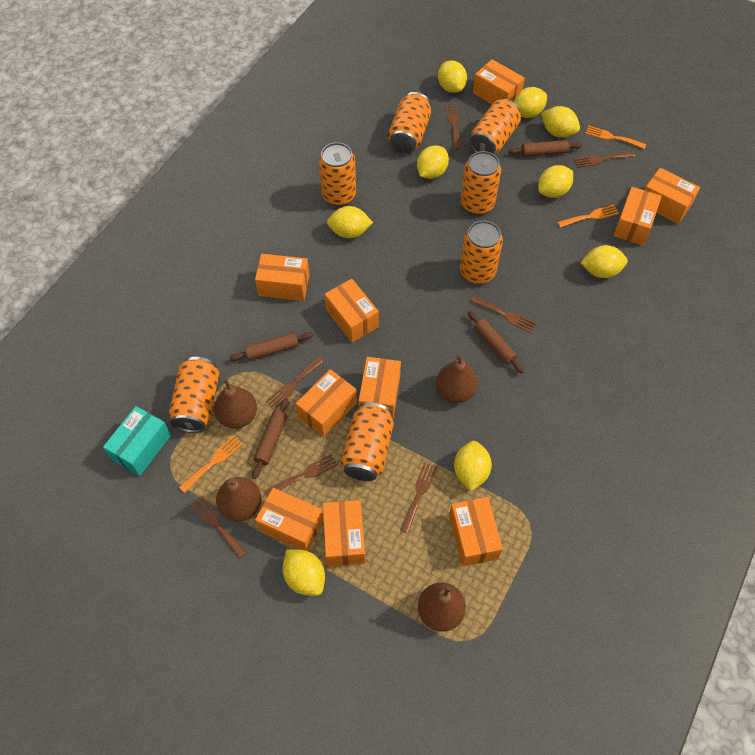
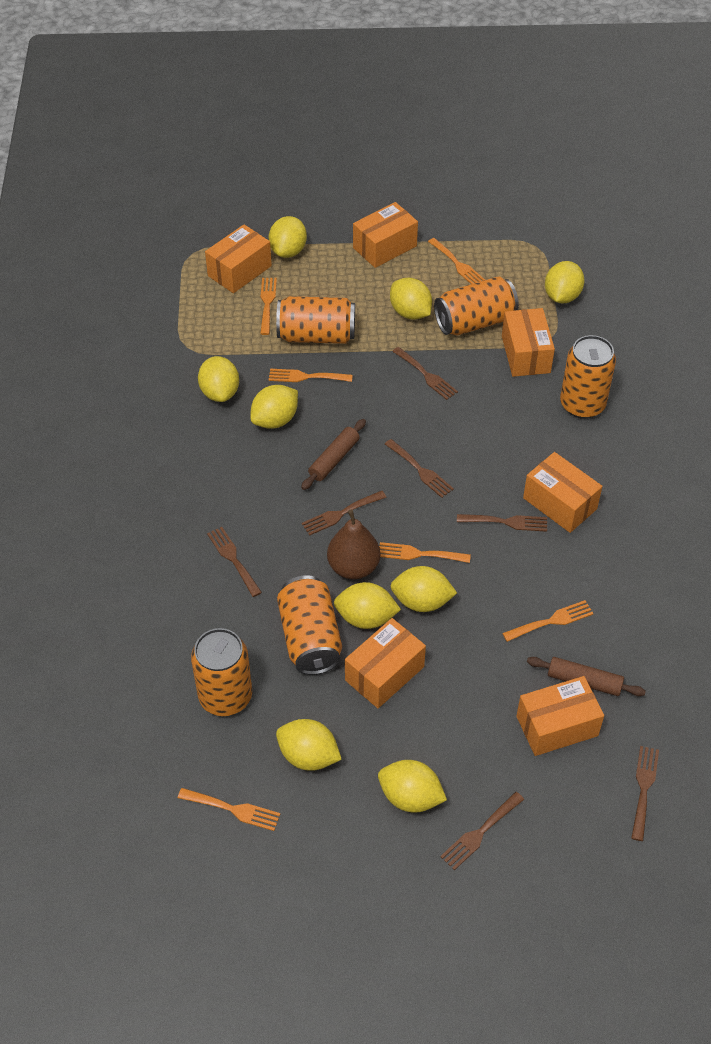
brown pear: [214,379,257,429] [216,477,261,521] [418,582,466,632] [436,354,478,403] = 4 -> [327,509,380,579] = 1
brown rolling pin: [229,332,313,361] [252,398,289,479] [468,311,524,373] [508,140,582,157] = 4 -> [301,419,366,490] [527,657,646,696] = 2
orange box: [255,254,310,301] [255,488,324,551] [296,369,357,437] [323,500,365,567] [325,279,379,343] [359,357,401,419] [449,497,503,566] [473,59,525,104] [613,187,662,246] [645,168,700,224] = 10 -> [205,225,272,293] [345,618,426,708] [353,202,418,268] [502,308,555,377] [516,676,604,756] [523,452,602,533] = 6
orange can: [169,357,219,433] [319,142,356,206] [341,402,394,481] [388,92,431,153] [460,221,503,284] [461,151,501,215] [470,99,521,154] = 7 -> [191,628,252,716] [276,296,355,344] [277,575,342,675] [434,276,519,336] [560,335,616,419] = 5
orange fork: [179,435,243,493] [557,205,619,228] [585,126,646,149] = 3 -> [178,788,281,831] [260,278,277,335] [269,369,353,382] [379,542,471,563] [428,238,485,284] [502,600,594,642] = 6
turquoise box: [103,406,171,476] = 1 -> none = 0

